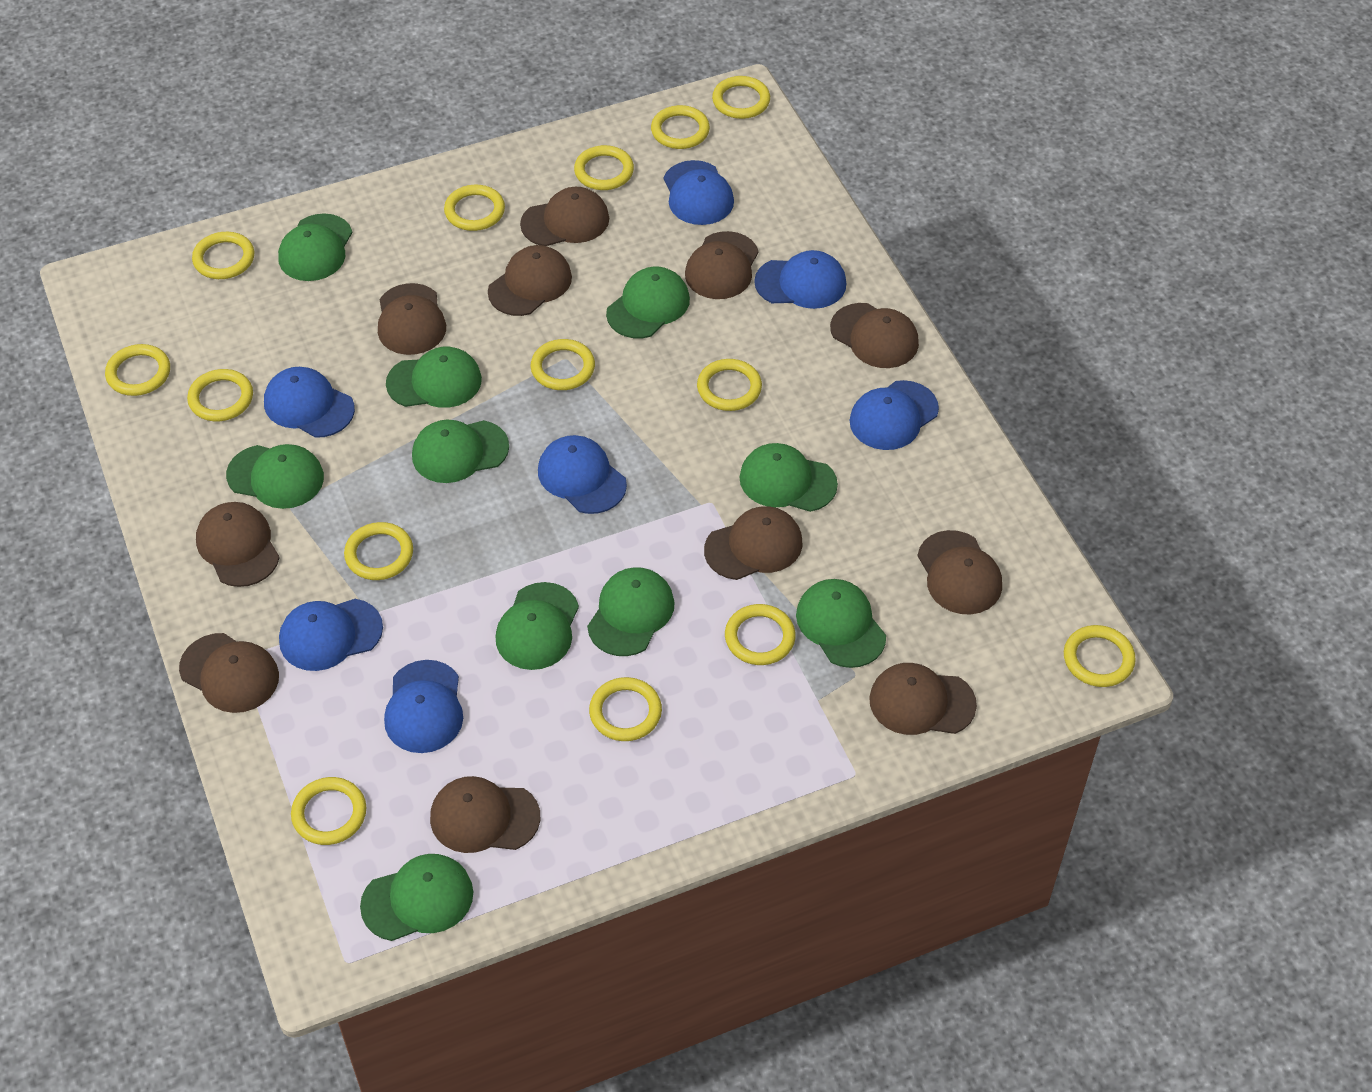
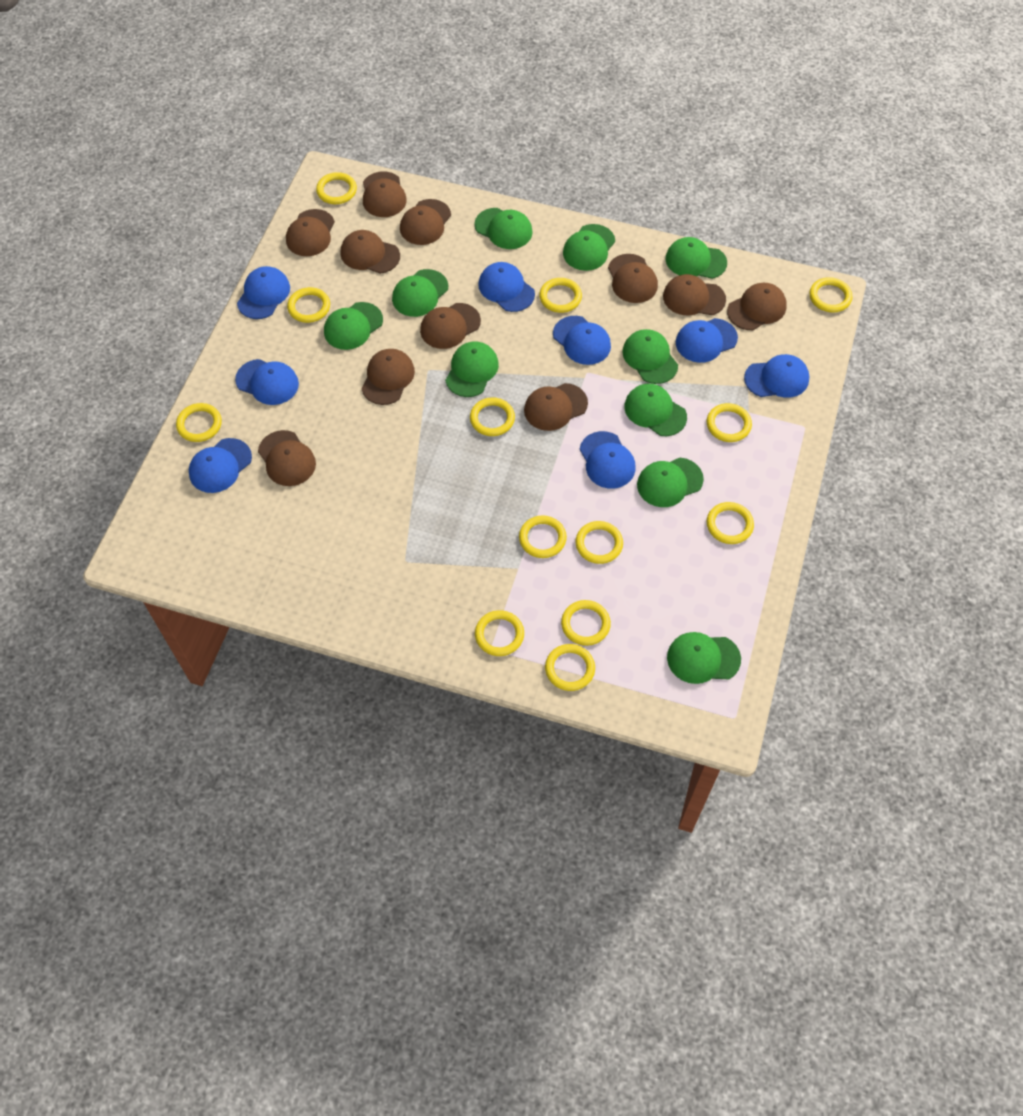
blue cap: [264,367,355,438] [279,599,383,671] [384,660,463,753] [538,435,627,514] [664,160,734,225] [754,250,846,309] [849,380,939,450] = 7 -> [189,438,252,493] [235,359,299,405] [237,266,290,319] [478,262,535,312] [553,316,611,365] [579,431,636,489] [676,318,738,363] [744,354,809,398] = 8
yellow ring: [105,344,170,396] [187,369,253,421] [192,232,254,279] [291,777,366,845] [344,522,413,580] [444,185,505,231] [531,339,595,390] [574,145,634,190] [589,677,662,741] [651,105,710,149] [697,359,762,411] [712,76,770,119] [725,604,796,665] [1064,625,1136,687] = 14 -> [176,403,222,442] [287,287,330,323] [316,172,357,204] [470,398,515,436] [475,610,524,656] [519,515,567,558] [539,278,582,313] [545,644,595,691] [561,600,611,646] [575,521,623,564] [707,403,752,442] [707,502,754,544] [810,277,852,313] = 13

